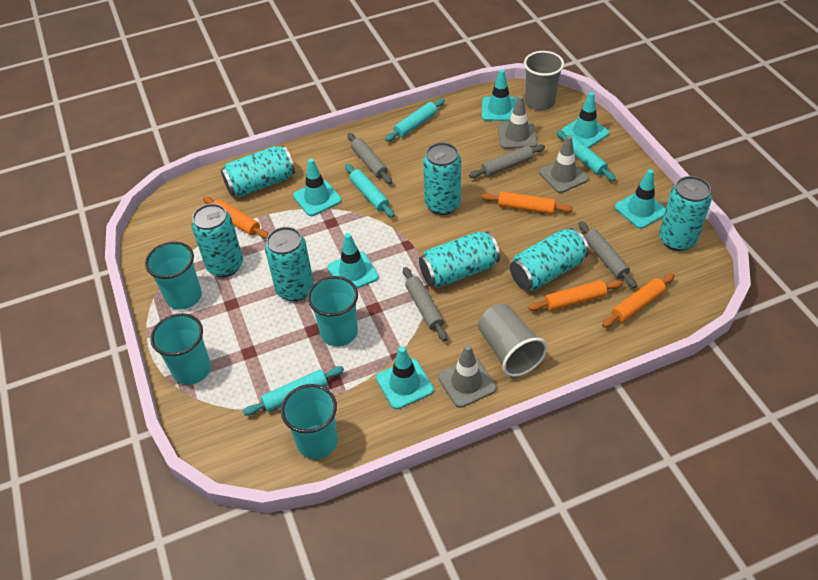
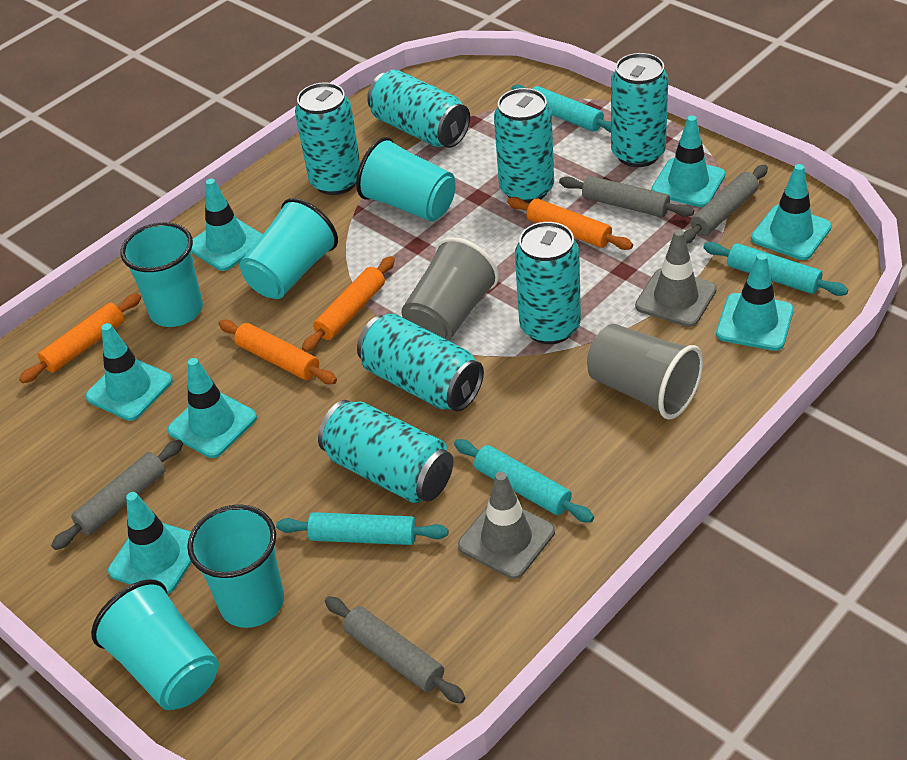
grey traffic cone: [438,345,496,408] [498,95,537,149] [539,135,589,193] = 3 -> [458,471,555,579] [635,229,717,327] = 2
turquoise cup: [145,241,202,310] [150,313,211,385] [281,384,338,459] [307,276,358,346] = 4 -> [91,579,219,710] [121,222,203,327] [187,504,284,628] [240,198,338,299] [356,137,456,221] = 5
turquoise traffic cone: [293,159,342,216] [328,233,379,289] [376,346,434,409] [482,69,517,121] [562,92,609,148] [615,169,666,229] = 6 -> [85,323,173,421] [108,492,192,594] [167,358,257,458] [192,179,263,271] [651,115,725,207] [716,253,794,351] [751,164,832,260] = 7

